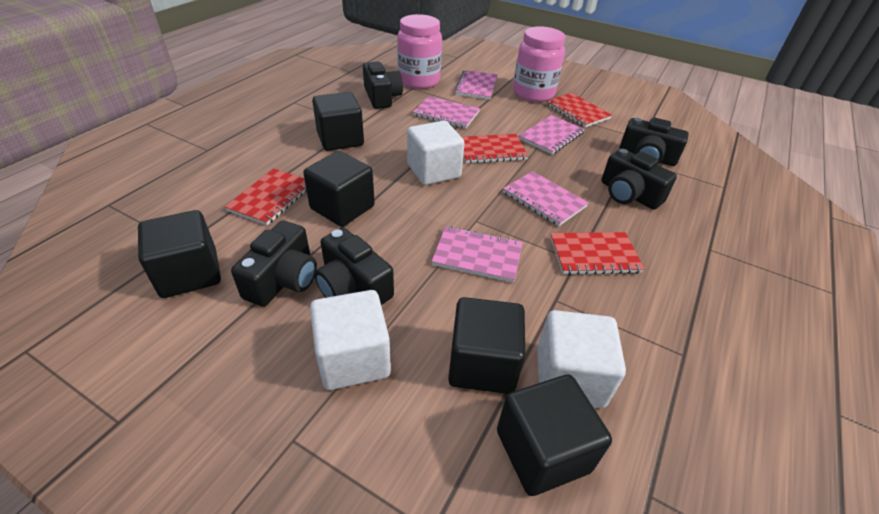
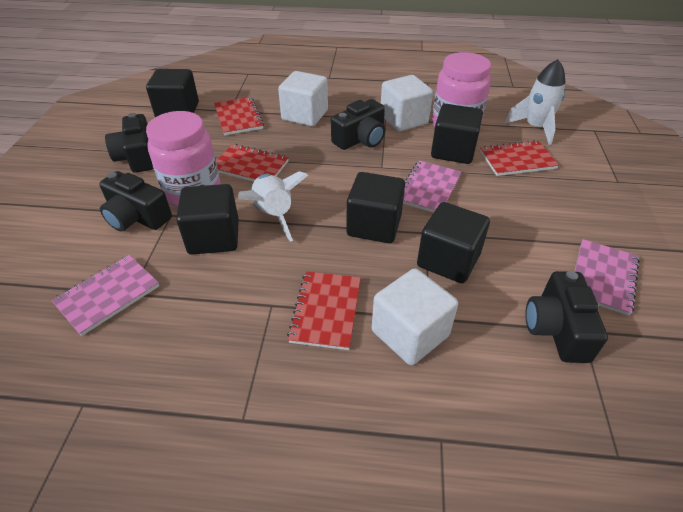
black camera: [231,220,317,307] [314,228,394,305] [363,62,403,109] [601,149,677,209] [619,117,689,166] = 5 -> [99,171,172,231] [105,113,154,173] [331,99,385,150] [525,271,608,363] = 4
pink notebook: [413,96,480,128] [432,226,523,283] [454,70,497,100] [503,171,589,226] [518,115,585,154] = 5 -> [51,255,159,336] [403,160,461,213] [575,239,640,316] = 3
white rocket: none = 0 -> [238,171,308,242] [505,59,566,145] = 2

